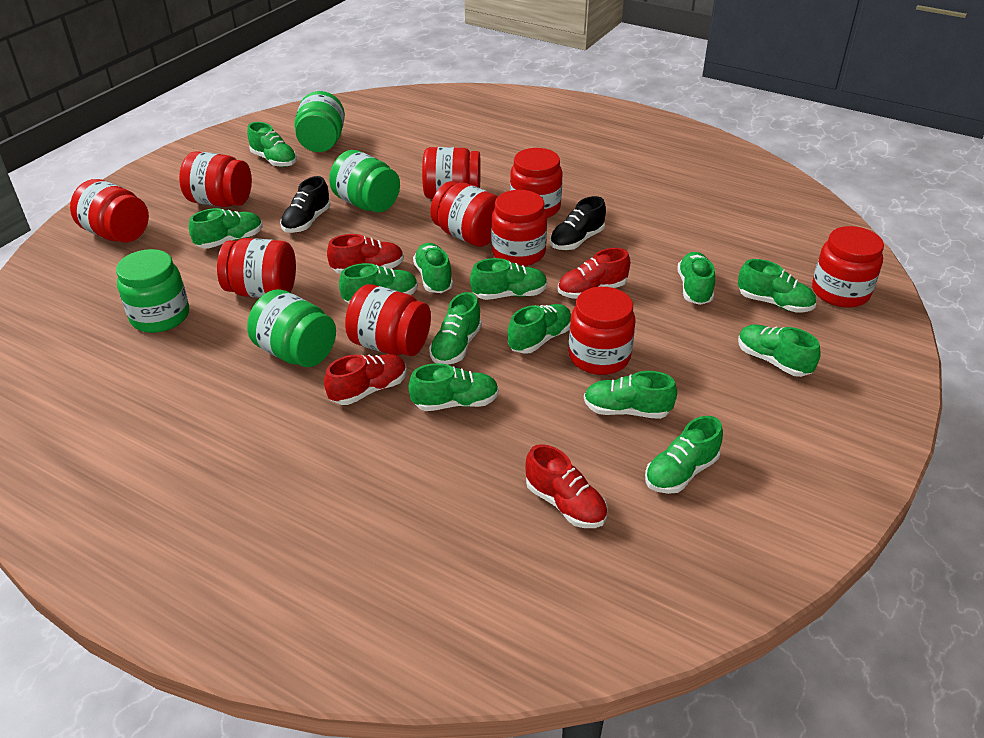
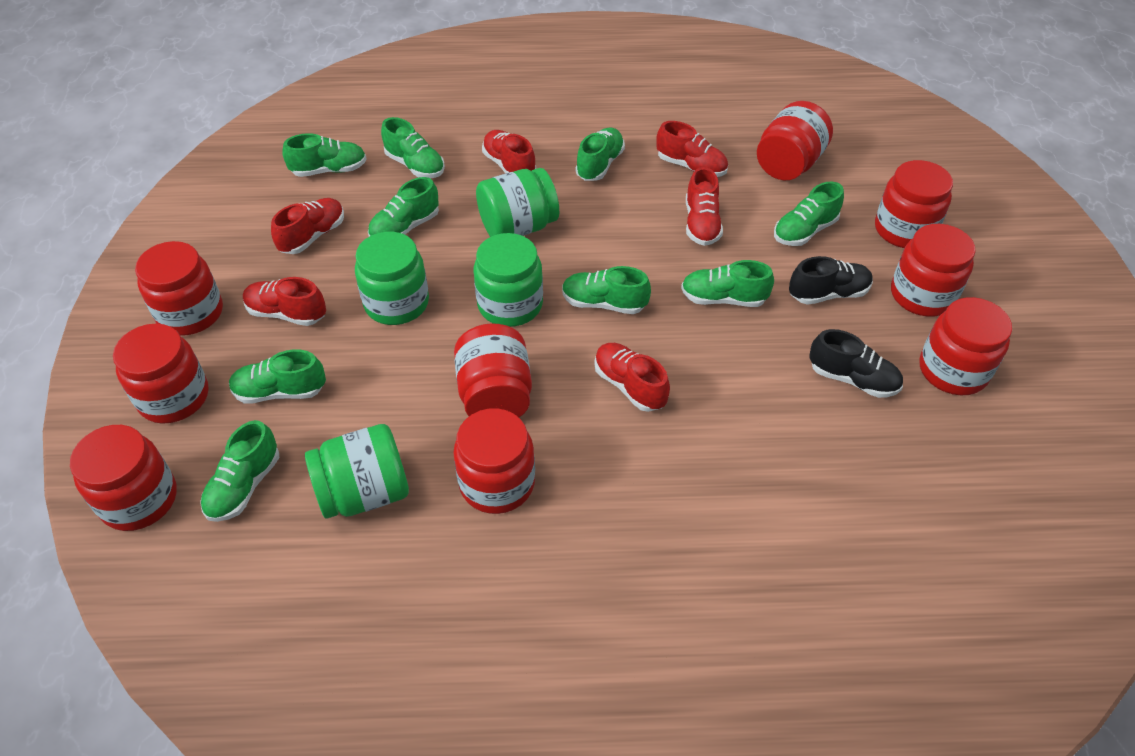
green shoe: [189,208,262,249] [247,122,297,167] [339,263,418,303] [408,363,499,411] [413,243,453,293] [429,292,482,365] [470,258,547,300] [507,304,571,354] [584,371,677,419] [645,416,723,494] [677,252,715,305] [738,259,816,313] [738,324,821,377] = 13 -> [200,420,279,522] [229,349,326,404] [282,133,367,177] [368,177,439,237] [381,117,445,178] [562,266,651,314] [576,127,625,181] [681,260,774,307] [774,181,844,246] = 9
red jar: [70,179,149,242] [179,151,252,207] [217,238,296,298] [345,284,431,356] [422,147,481,199] [430,181,498,247] [491,190,547,266] [510,148,563,218] [569,287,636,375] [812,226,884,308] = 10 -> [70,425,177,531] [113,324,209,424] [135,241,223,336] [453,408,535,514] [454,324,532,417] [757,101,833,181] [875,160,953,248] [891,224,976,317] [919,297,1012,395] = 9
red shoe: [324,354,407,405] [327,234,404,274] [525,444,607,528] [558,248,630,299] = 4 -> [243,277,326,326] [271,198,344,254] [482,130,536,174] [595,343,670,412] [656,121,728,177] [686,167,723,246] = 6

